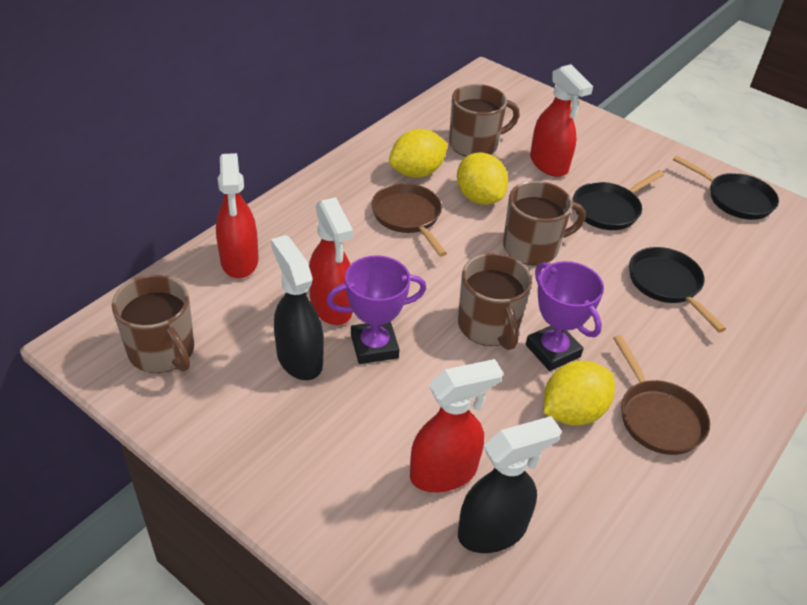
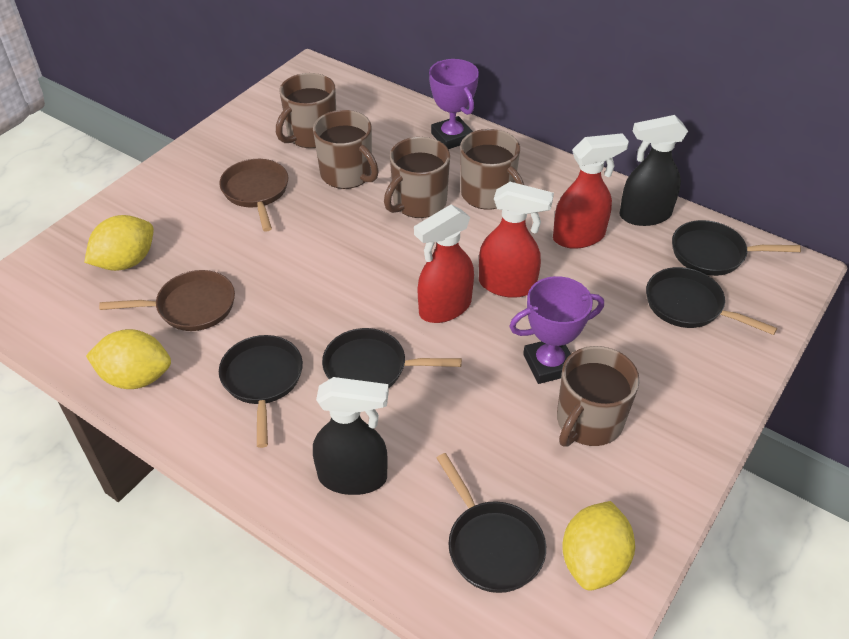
black pan: [573,170,664,230] [629,247,726,332] [673,155,779,220] = 3 -> [219,335,303,448] [322,328,462,388] [437,453,546,593] [646,267,777,335] [672,220,801,276] = 5
brown mug: [112,275,194,373] [449,84,520,157] [458,253,532,350] [503,181,586,265] = 4 -> [276,73,336,148] [313,110,379,189] [384,137,450,218] [460,129,524,210] [557,346,640,447] = 5
red spray bottle: [216,153,259,278] [309,197,353,325] [410,359,503,492] [530,64,593,177] = 4 -> [414,205,474,323] [479,182,554,298] [553,133,629,249] = 3

